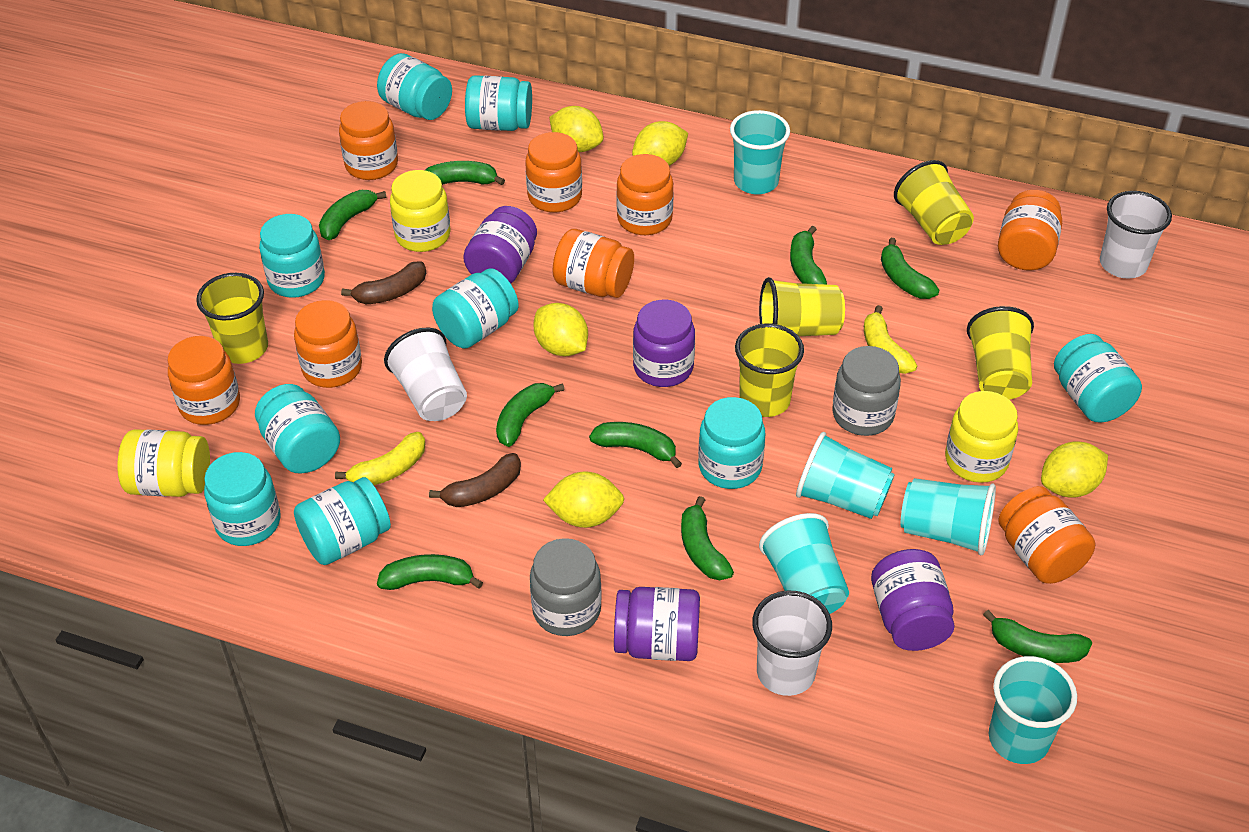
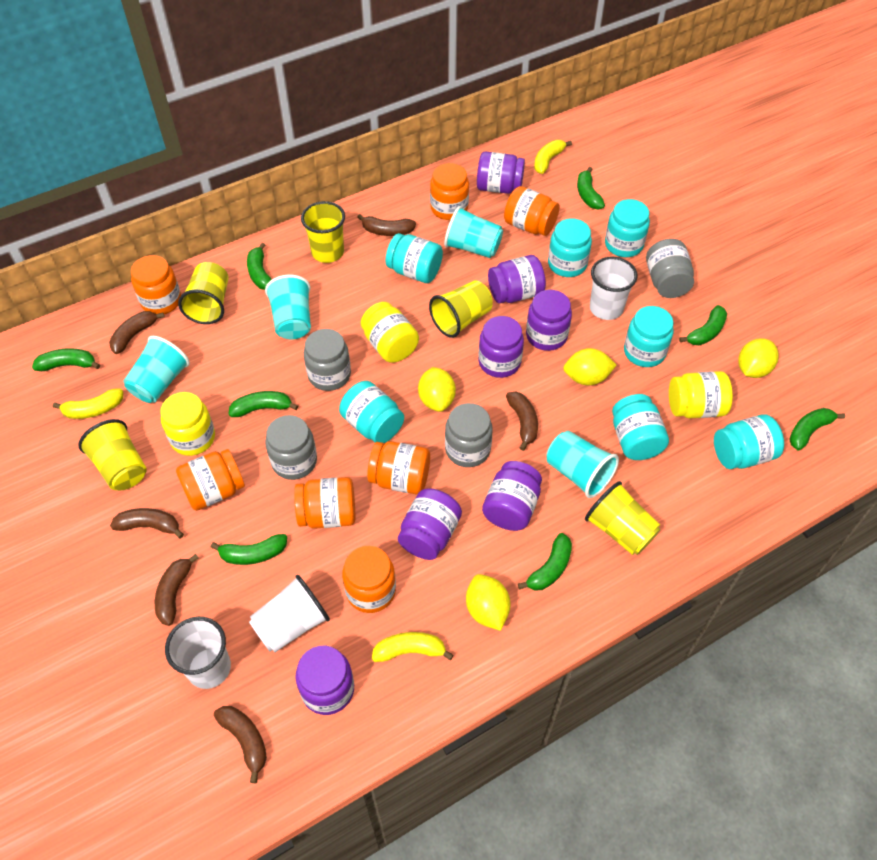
brown banana: [341,262,426,304] [429,453,521,507] = 2 -> [109,311,165,354] [110,508,184,538] [155,554,198,626] [214,706,267,783] [357,214,416,236] [506,391,538,451] = 6
green banana: [319,190,386,240] [377,554,483,590] [425,161,505,185] [496,383,565,447] [589,422,682,468] [681,496,734,580] [790,226,827,284] [881,238,939,299] [983,610,1092,663] = 9 -> [32,348,100,371] [211,534,287,565] [229,391,298,417] [247,243,272,290] [518,533,572,591] [577,167,605,209] [679,305,727,345] [789,408,845,450] = 8
grey jar: [530,538,602,636] [832,346,901,436] = 2 -> [265,415,317,480] [304,329,351,391] [445,403,493,467] [646,239,694,298] = 4
orange jar: [167,336,240,425] [294,300,362,388] [339,101,398,180] [525,132,582,213] [553,229,634,298] [616,154,674,235] [998,190,1062,271] [998,486,1095,584] = 8 -> [131,255,181,314] [176,449,245,511] [294,477,355,529] [342,546,396,613] [367,441,430,495] [430,163,469,220] [504,186,560,236] = 7
purple jar: [463,206,537,284] [614,587,700,661] [633,299,695,387] [871,549,955,651] = 4 -> [295,645,354,715] [398,488,462,560] [477,152,525,194] [478,316,524,378] [482,461,542,531] [488,255,546,303] [526,290,572,351] = 7
turquoise cup: [730,110,790,194] [759,513,849,614] [796,432,895,519] [901,478,996,555] [989,656,1077,764] = 5 -> [123,336,190,403] [265,275,311,339] [444,206,503,258] [547,431,619,498] = 4
turquoise jar: [204,452,281,546] [255,384,340,473] [259,214,325,298] [294,477,391,565] [377,53,452,120] [432,268,519,349] [465,75,532,131] [698,397,765,489] [1054,334,1142,422] = 9 -> [339,381,404,443] [386,233,443,283] [548,218,592,277] [605,199,650,257] [612,394,669,460] [624,306,673,367] [714,414,784,469] = 7
yellow banana: [335,432,425,485] [864,305,917,374] = 2 -> [53,388,123,419] [372,632,454,662] [534,140,572,174] = 3
yellow lemon: [533,303,588,357] [543,471,624,528] [549,106,603,152] [632,121,688,166] [1041,441,1108,498] = 5 -> [418,367,456,412] [466,574,511,631] [563,348,616,385] [738,338,779,378] = 4

